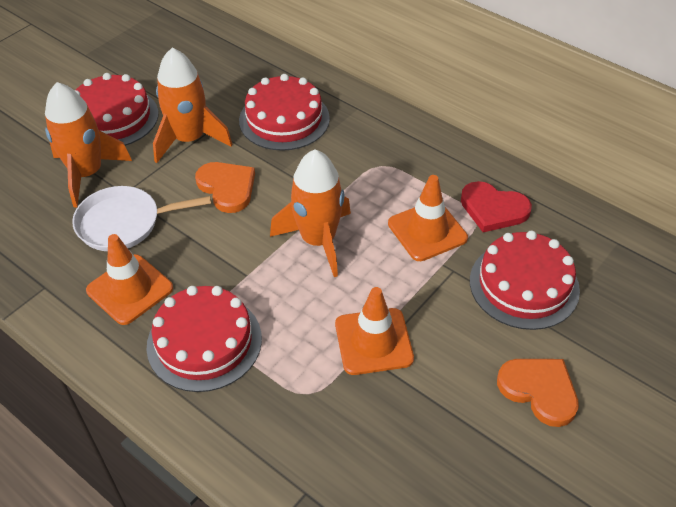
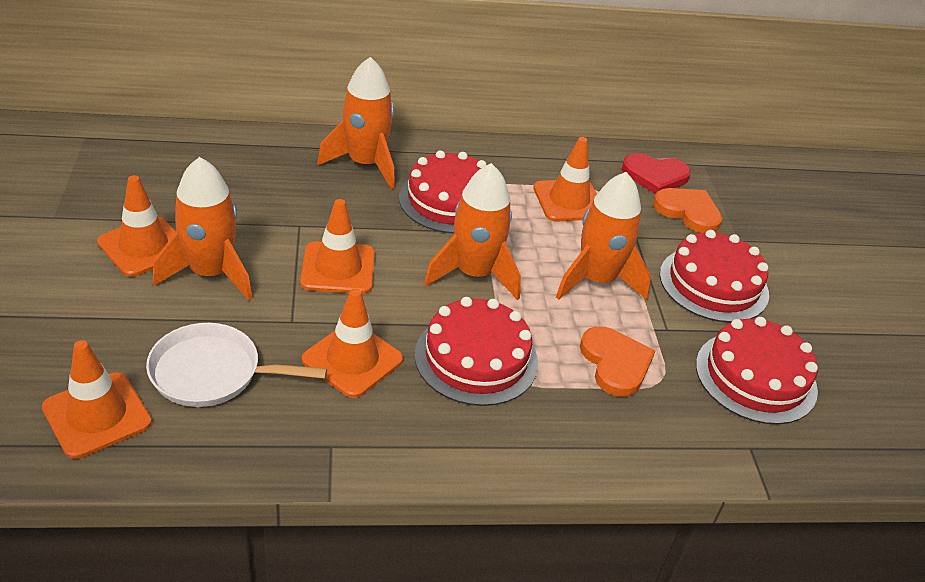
orange rocket: [45,82,132,207] [153,48,233,163] [270,149,351,277] = 3 -> [153,157,253,301] [317,57,395,190] [424,163,521,300] [556,172,651,300] = 4
orange traffic cone: [86,234,173,325] [335,287,414,375] [388,175,468,261] = 3 -> [42,340,152,459] [97,175,176,277] [300,199,375,294] [302,288,403,398] [533,137,597,222] = 5

